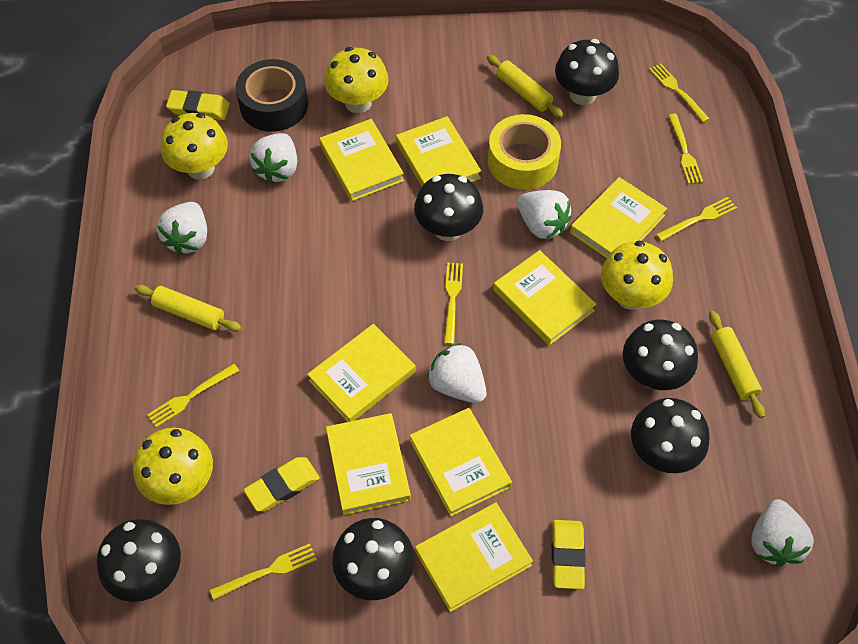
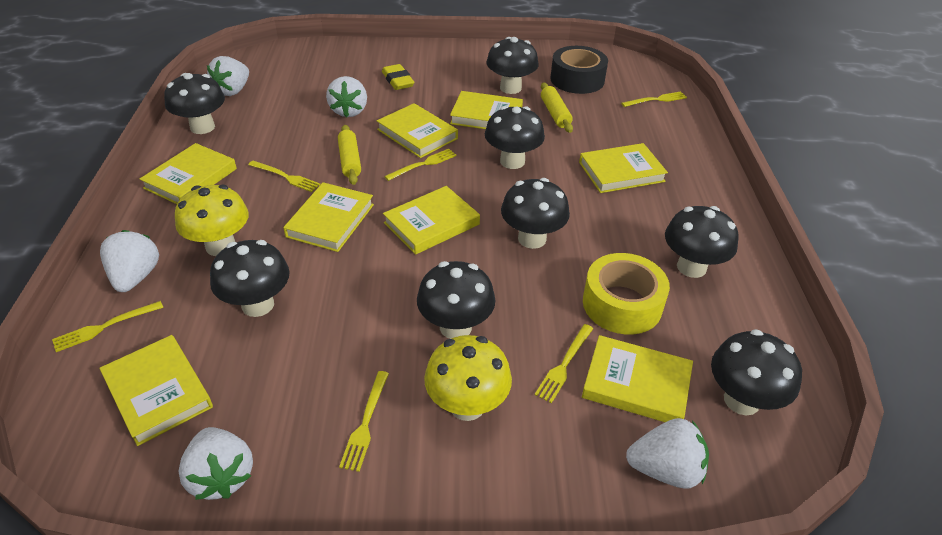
black mushroom: [97,519,181,602] [332,518,415,600] [414,174,483,241] [555,39,619,105] [623,320,698,390] [631,398,710,473] = 6 -> [164,73,225,134] [210,240,290,317] [417,261,495,339] [485,106,545,169] [487,37,539,94] [501,178,570,249] [665,206,739,278] [711,329,802,416] = 8
yellow eraser: [166,90,230,120] [244,457,320,512] [552,520,586,589] = 3 -> [382,64,414,90] = 1
yellow mushroom: [133,428,213,505] [161,113,228,180] [324,47,389,113] [601,240,673,310] = 4 -> [175,184,249,256] [424,335,512,421] = 2
yellow rolling pin: [135,285,241,332] [487,55,564,118] [709,311,765,418] = 3 -> [338,125,361,185] [541,83,573,133] = 2

